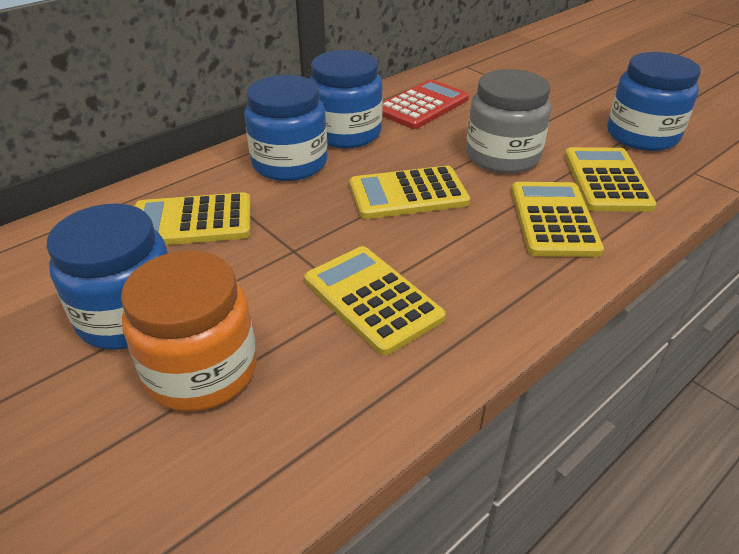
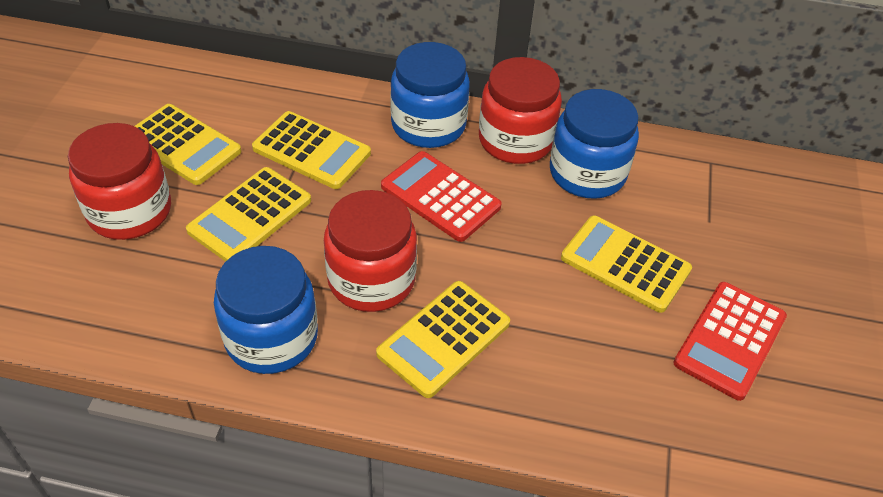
blue jar: [47,203,168,350] [244,75,327,181] [309,50,383,149] [607,52,701,151] = 4 -> [214,246,318,374] [390,42,470,148] [550,89,639,199] = 3
grey jar: [466,69,551,174] = 1 -> none = 0
orange jar: [121,250,257,412] = 1 -> none = 0
red calculator: [382,79,469,129] = 1 -> [381,151,502,242] [673,282,787,401] = 2
red jar: none = 0 -> [68,123,171,240] [324,190,417,312] [479,57,562,164] = 3

